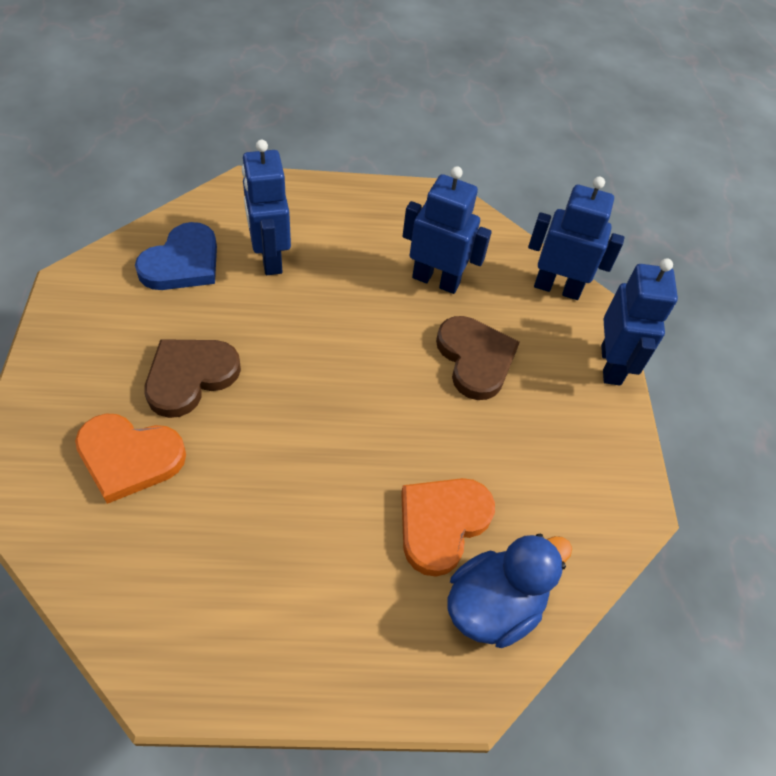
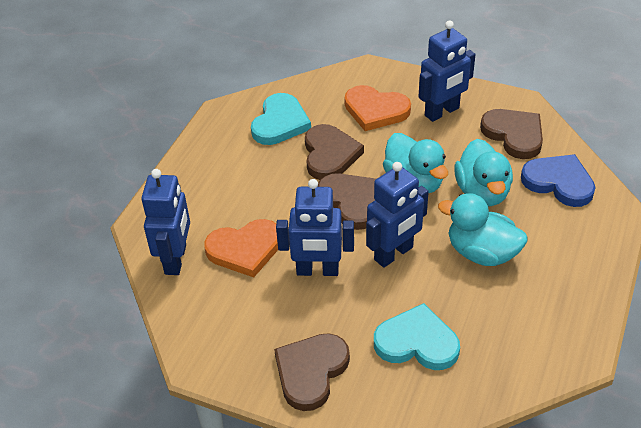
blue duck: [448,534,572,648] = 1 -> none = 0
brown heart: [144,339,241,418] [436,316,520,400] = 2 -> [274,333,350,411] [305,124,364,180] [317,173,376,230] [480,109,543,159] = 4
turquoise duck: none = 0 -> [383,133,448,193] [438,193,527,266] [454,139,513,206] = 3
turquoise heart: none = 0 -> [251,93,311,145] [374,303,460,370] = 2

